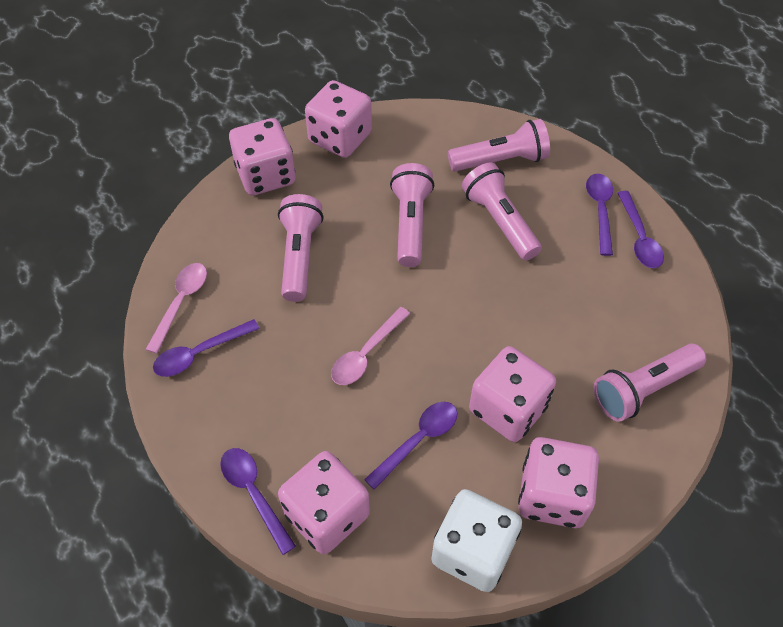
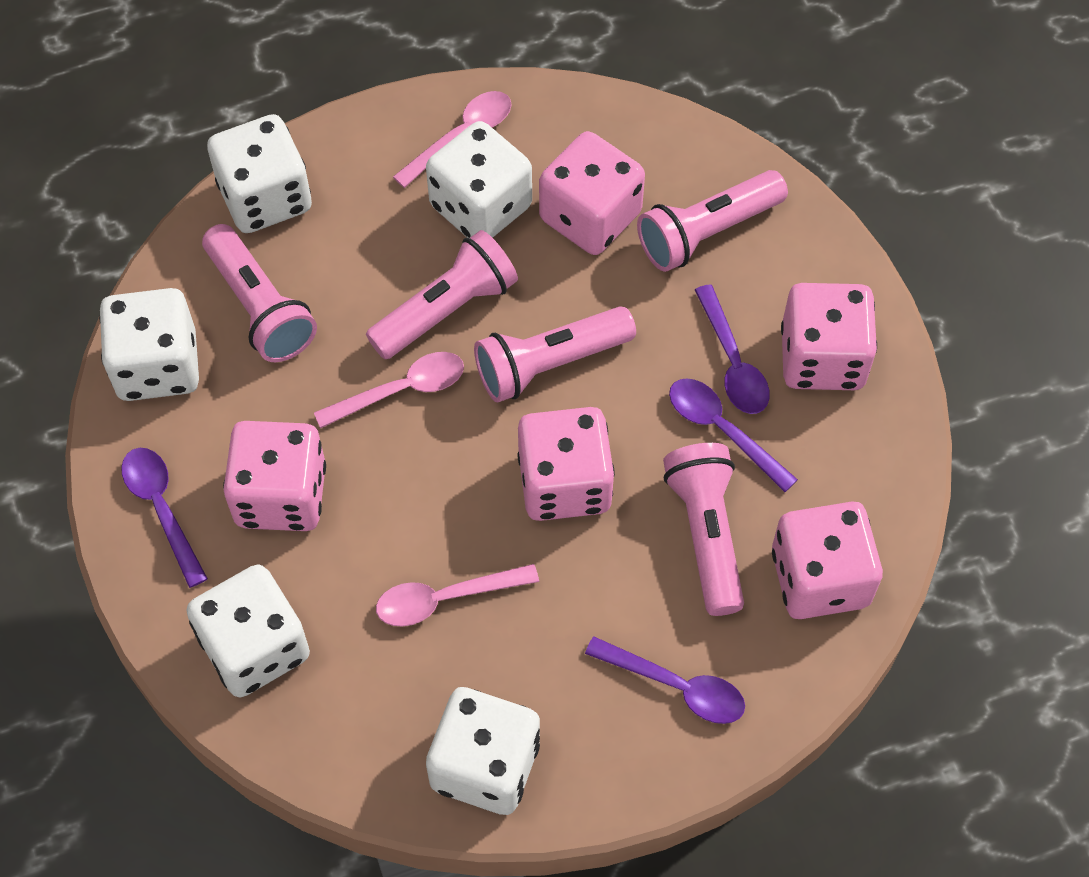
pink spoon: [145,263,207,354] [331,307,410,385] = 2 -> [314,352,464,429] [376,564,539,626] [393,91,511,188] = 3
purple spoon: [153,319,260,377] [220,448,296,555] [364,402,458,490] [586,174,613,256] [617,191,664,268] = 5 -> [121,448,208,588] [585,637,745,724] [669,378,798,492] [695,284,770,414] = 4
white dice: [431,489,522,592] = 1 -> [99,288,199,401] [186,565,310,697] [207,114,312,233] [426,121,532,238] [426,687,540,815] = 5

